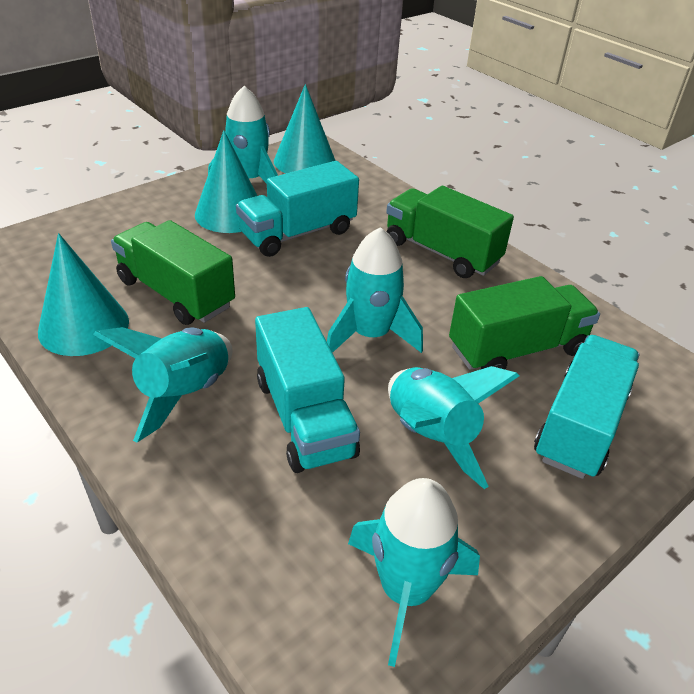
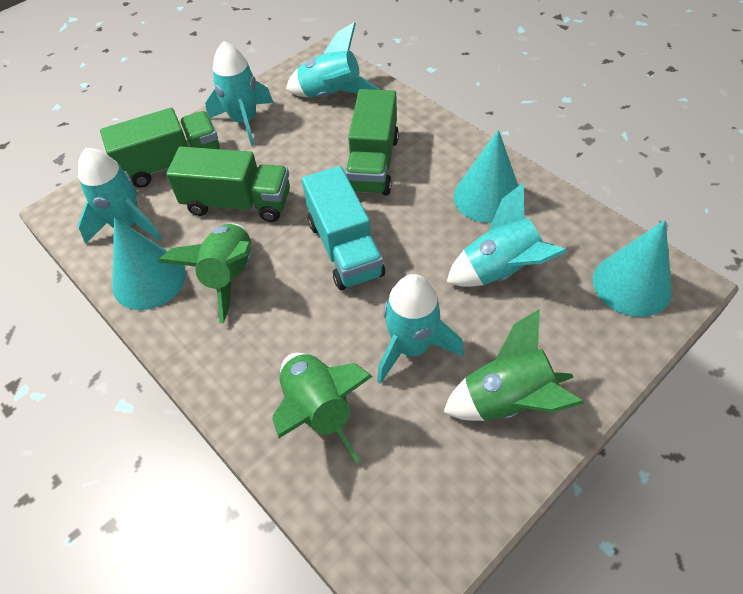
green rocket: none = 0 -> [158,224,252,323] [272,353,373,463] [444,309,584,421] = 3
turquoise truck: [236,161,359,257] [255,307,360,473] [534,335,639,479] = 3 -> [302,166,385,290] = 1

